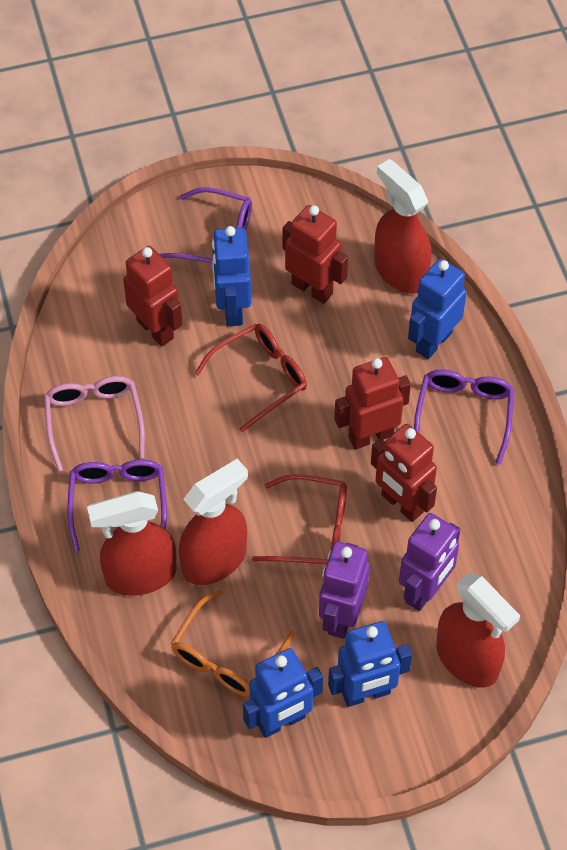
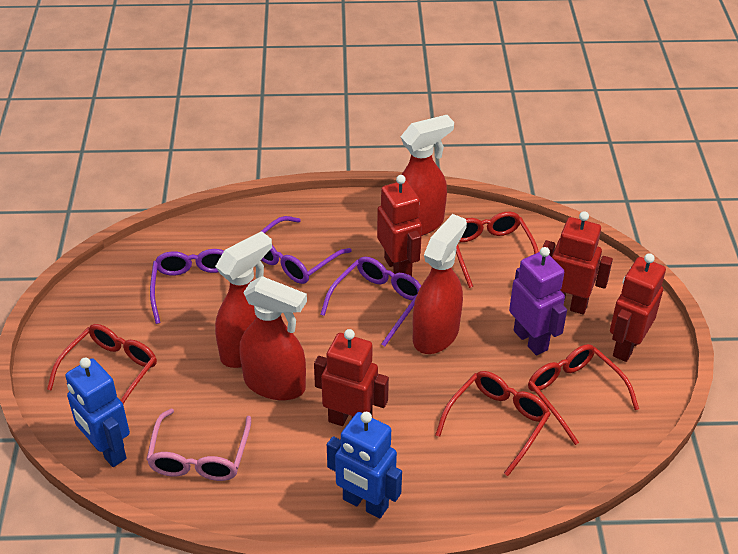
blue robot: [212,226,251,326] [243,648,323,738] [328,621,412,707] [408,259,467,359] = 4 -> [65,358,130,467] [327,412,402,518] = 2
orange glasses: [171,589,295,697] = 1 -> none = 0
purple robot: [319,542,370,639] [399,513,460,611] = 2 -> [509,247,567,356] = 1
red glasses: [194,324,307,432] [252,474,347,564] = 2 -> [47,324,157,404] [435,371,551,476] [456,211,539,288] [528,344,639,445] = 4

